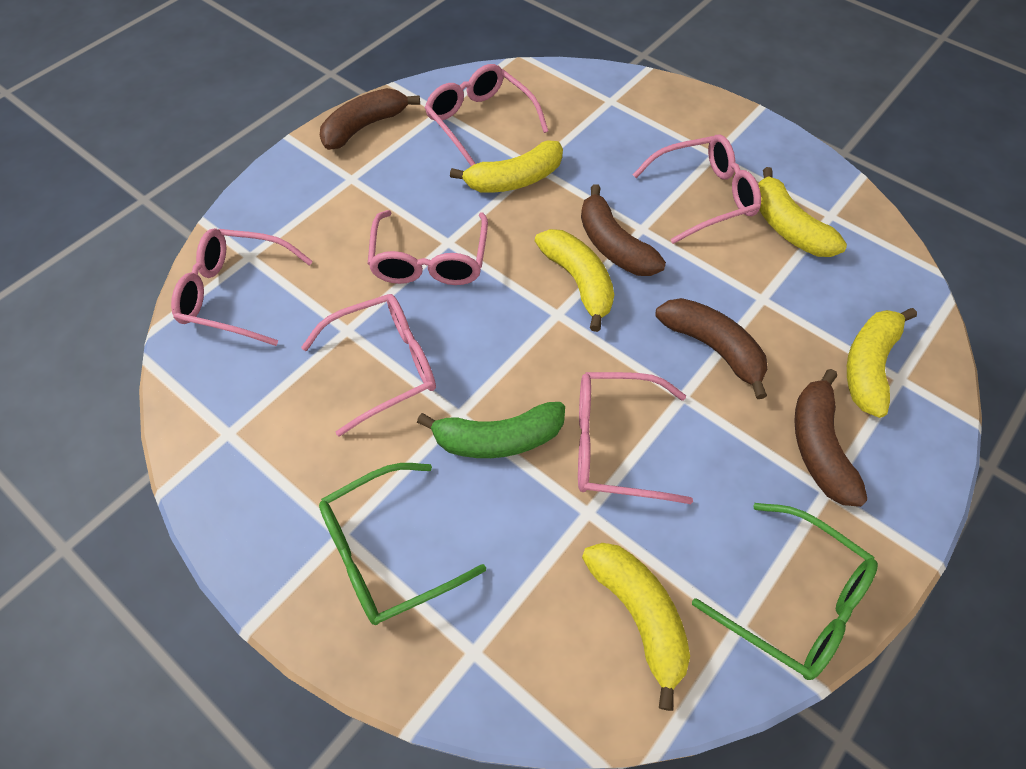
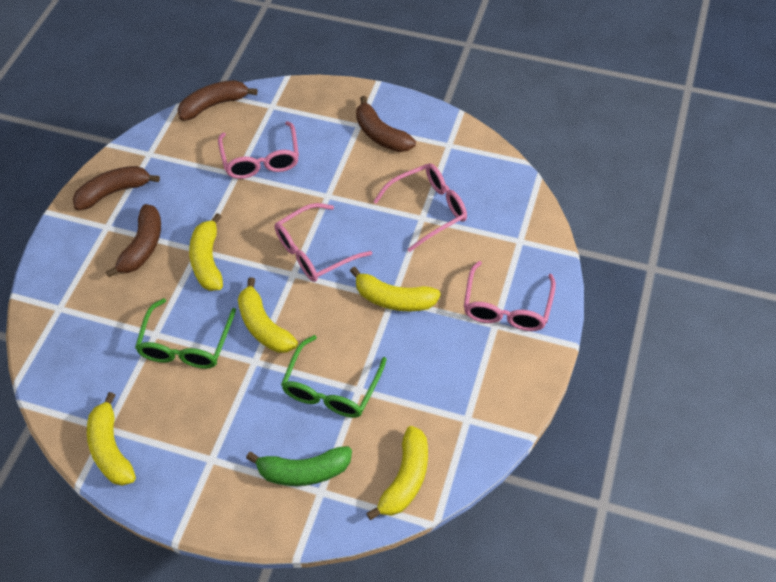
pink glasses: [171,228,313,346] [301,294,436,437] [368,210,488,285] [425,64,548,166] [578,372,693,504] [632,135,761,244] = 6 -> [218,121,299,179] [275,203,372,282] [373,163,467,252] [464,261,556,331] = 4

